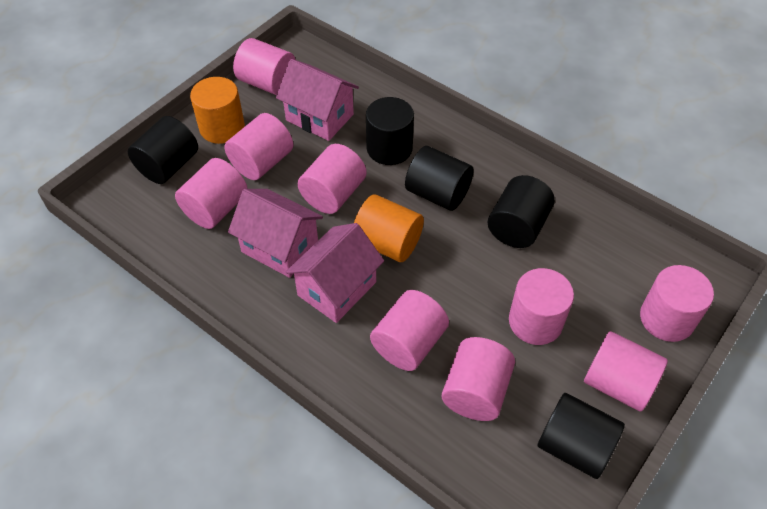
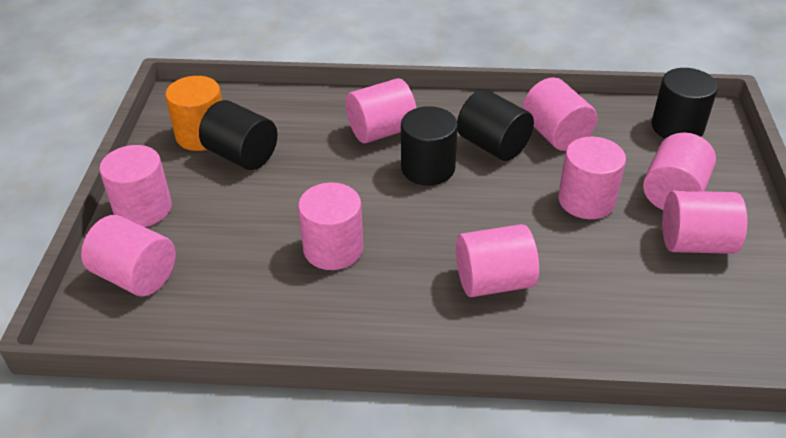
black cylinder: [128,116,198,184] [366,97,414,165] [405,146,474,211] [488,175,555,248] [538,393,625,479] = 5 -> [199,100,277,170] [401,106,458,186] [457,89,534,161] [651,68,718,138] = 4
orange cylinder: [190,77,245,144] [354,194,424,262] = 2 -> [165,76,222,151] = 1
pink house: [228,189,323,278] [276,59,359,141] [286,223,384,323] = 3 -> none = 0

